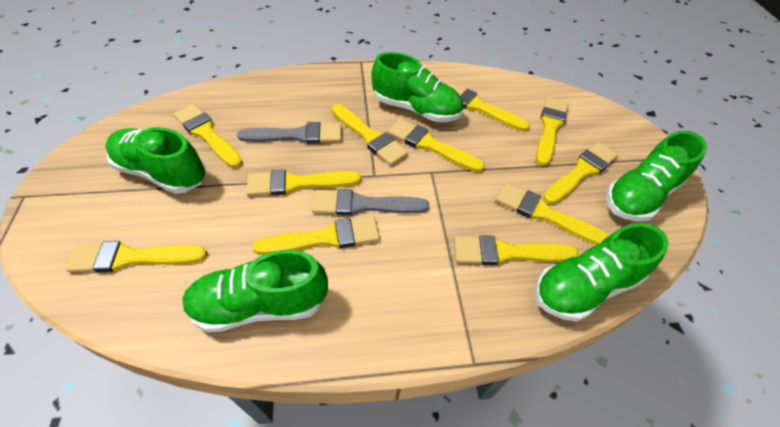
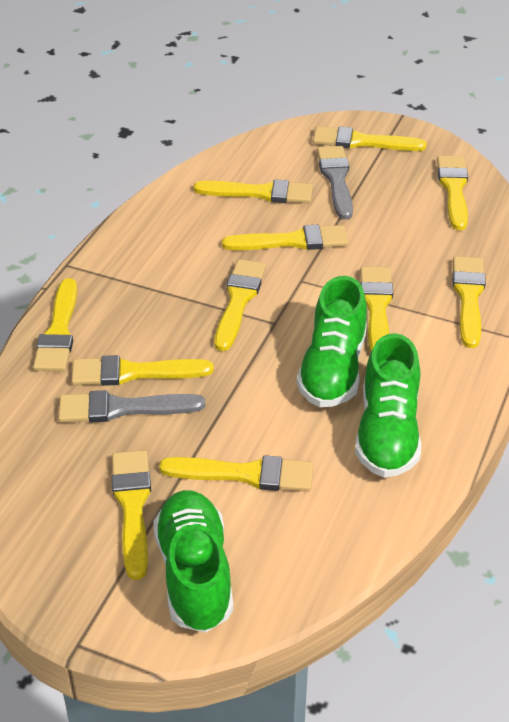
green shoe: [105,127,206,194] [182,250,328,333] [371,52,463,122] [535,223,669,322] [606,131,707,221] = 5 -> [153,490,233,633] [297,276,367,407] [355,333,422,478] = 3

